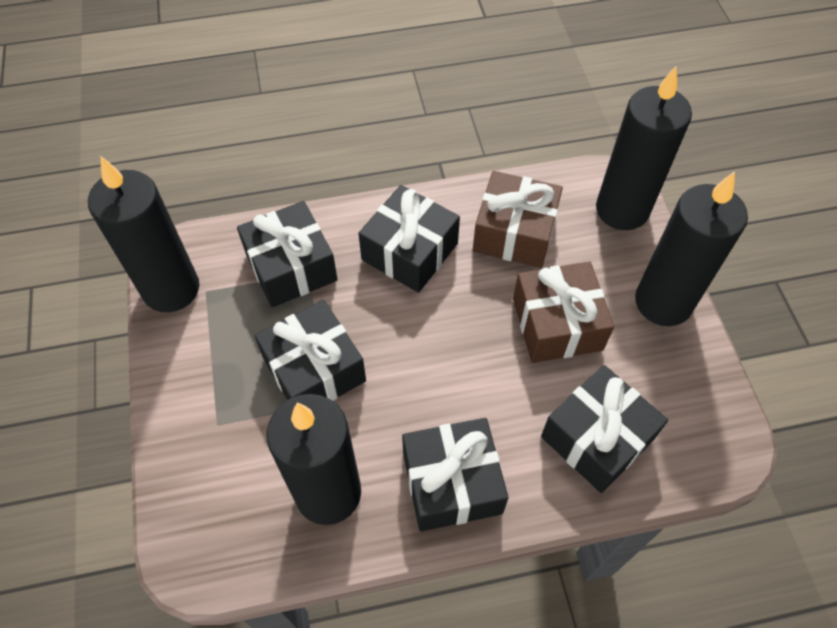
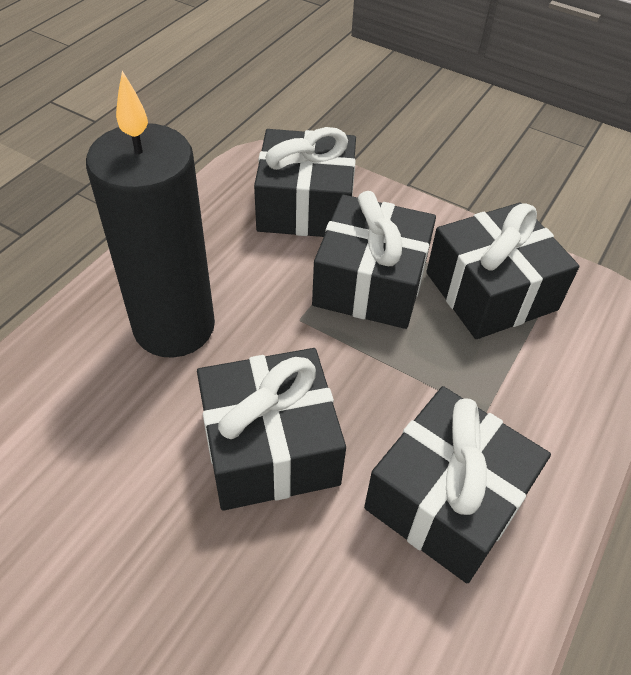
black candle: [88,156,199,312] [267,394,361,525] [596,67,692,230] [635,171,748,326] = 4 -> [86,71,215,358] = 1
brown gift: [473,171,563,268] [513,262,614,363] = 2 -> none = 0

